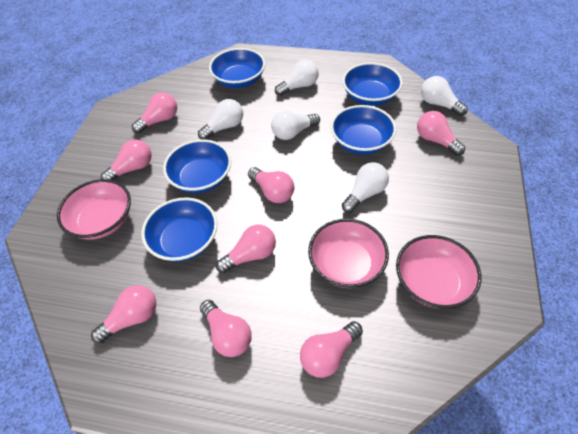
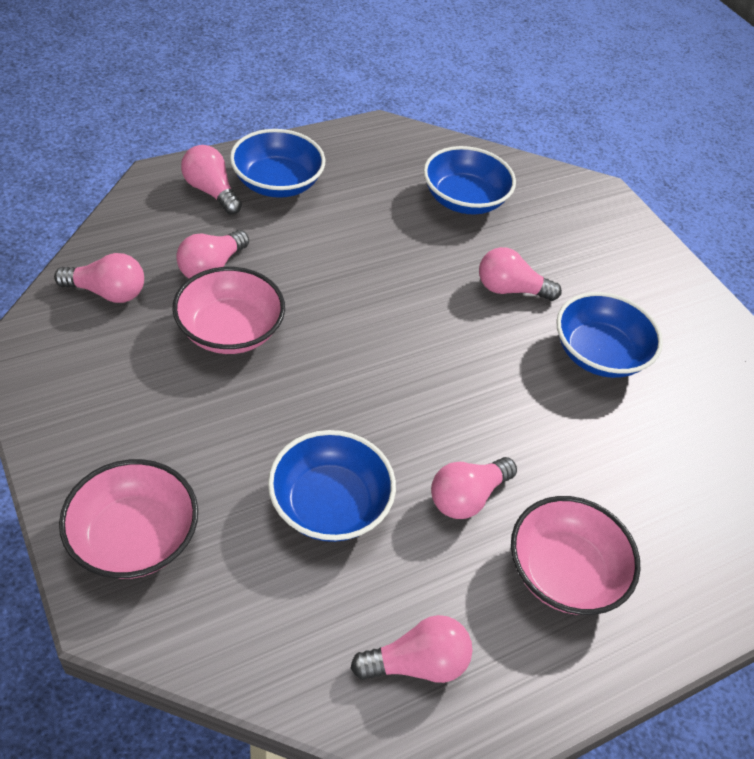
blue bowl: [141,197,217,262] [163,139,231,193] [209,48,265,88] [331,105,396,155] [342,62,403,106] = 5 -> [230,129,325,198] [268,430,396,542] [423,146,516,214] [556,292,663,378] = 4
pink light bulb: [91,285,156,344] [101,139,152,180] [132,92,177,133] [200,300,252,357] [216,225,276,273] [248,167,295,203] [300,321,363,378] [417,111,465,156] = 8 -> [54,253,144,303] [176,230,249,279] [181,145,242,214] [351,615,473,683] [431,457,517,519] [479,247,562,301] = 6
white light bulb: [198,99,243,140] [271,111,320,140] [275,60,319,96] [342,162,389,213] [421,76,468,116] = 5 -> none = 0

